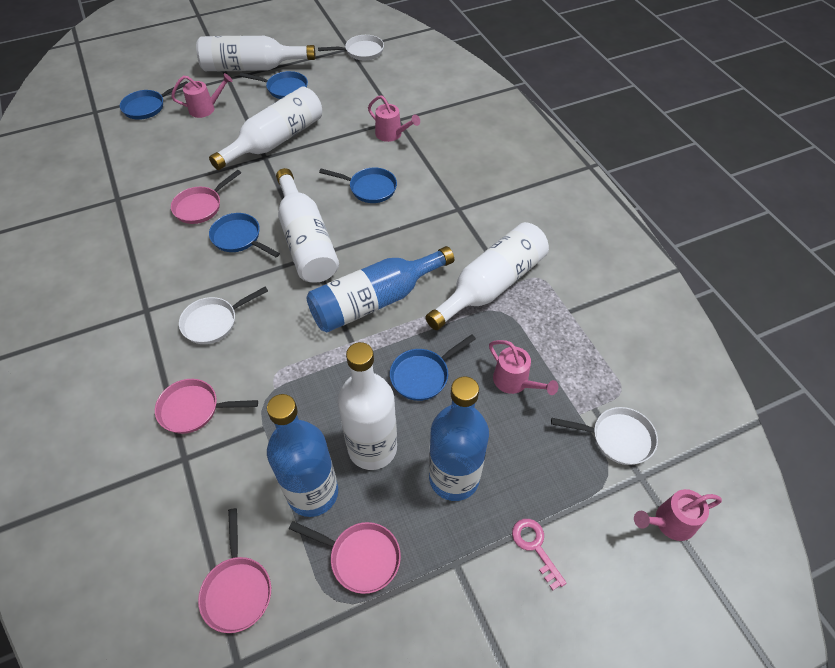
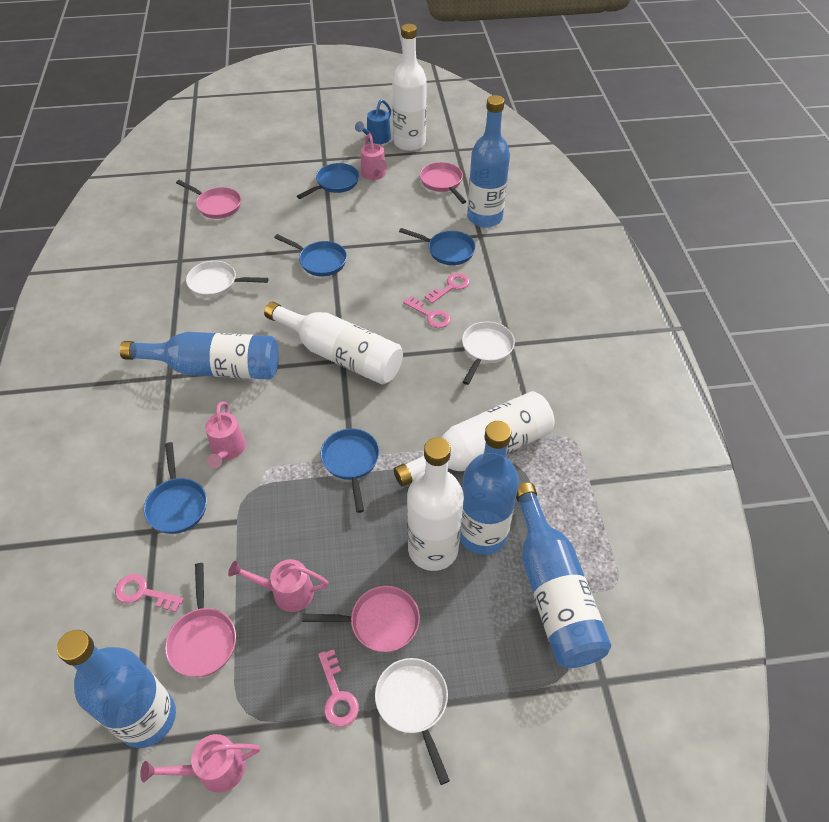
blue bottle: [267,394,338,517] [307,246,454,332] [429,376,489,501] = 3 -> [57,630,176,748] [120,332,279,379] [460,421,519,555] [467,95,510,228] [516,482,611,668] = 5
blue watering can: none = 0 -> [355,99,391,144] = 1
pink key: [512,519,566,591] = 1 -> [115,574,184,612] [318,649,359,727] [403,296,451,328] [425,273,470,303] = 4
white bottle: [196,36,316,71] [209,87,322,170] [276,168,339,283] [338,342,397,470] [425,222,549,330] = 5 -> [264,302,403,385] [392,24,427,151] [394,391,555,487] [407,437,464,571] = 4

